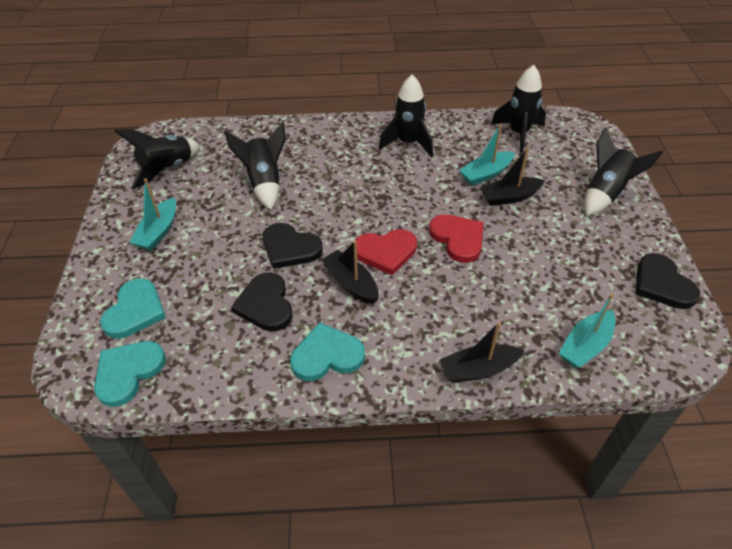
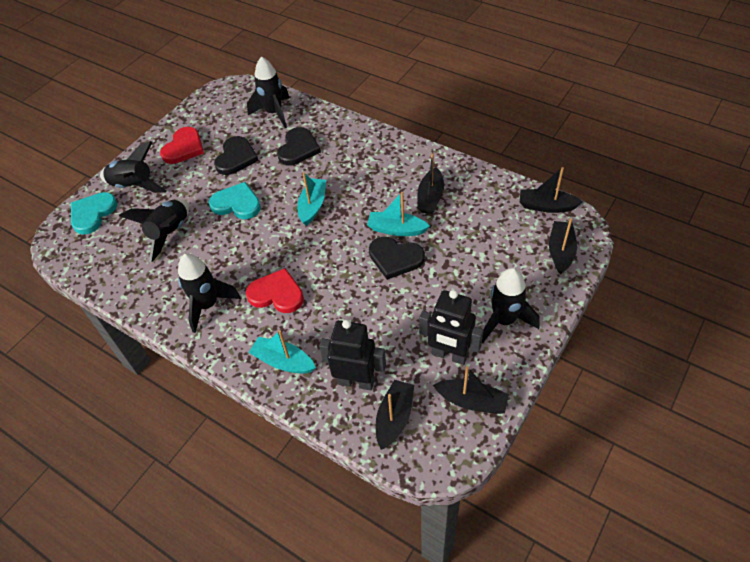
black boat: [321,241,379,304] [439,322,525,383] [479,147,545,206] = 3 -> [376,380,414,450] [417,153,444,214] [433,366,509,414] [520,167,583,213] [549,219,577,275] = 5
black robot: none = 0 -> [319,320,386,390] [419,290,483,365] = 2
turquoise heart: [94,341,166,407] [100,278,166,339] [290,322,365,381] = 3 -> [71,192,117,235] [209,182,261,219] = 2

